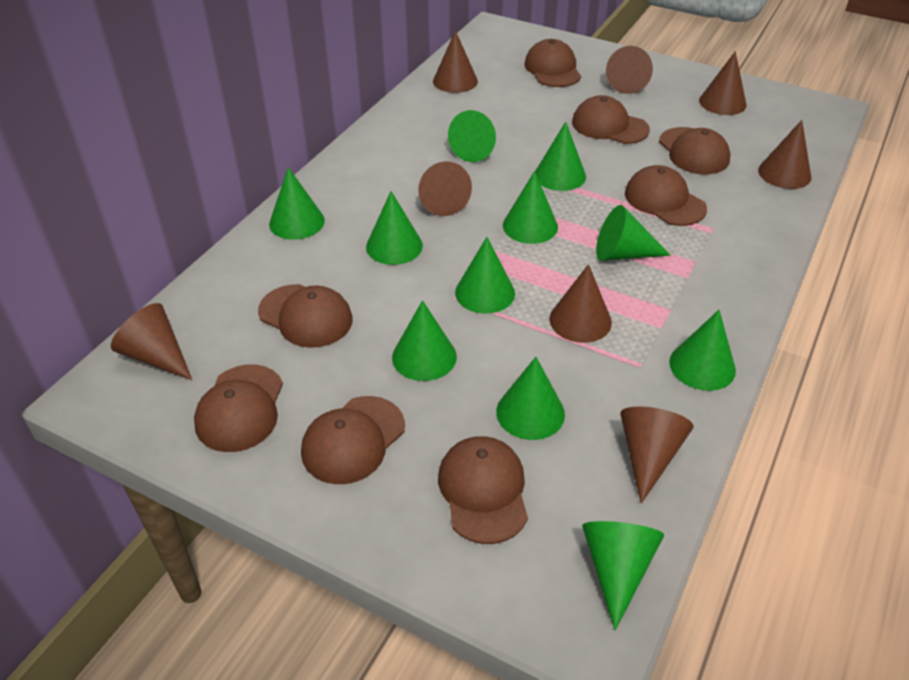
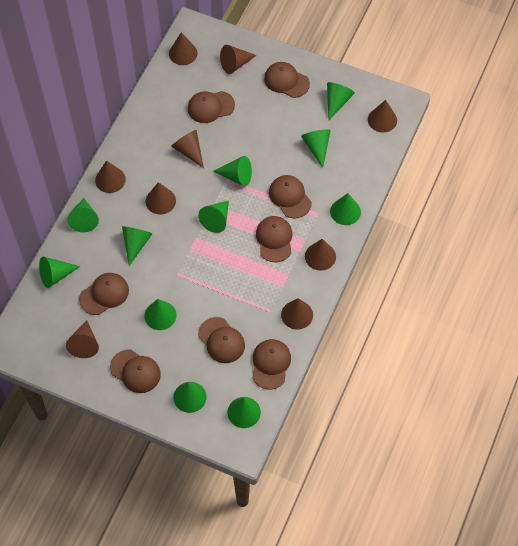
brown cone: [111,303,192,380] [418,161,472,216] [433,30,478,93] [549,264,612,343] [606,46,653,94] [620,407,694,504] [699,51,747,115] [758,120,811,189] = 8 -> [66,320,99,358] [95,161,126,193] [146,182,176,214] [169,32,198,65] [171,130,204,168] [220,45,257,74] [281,298,313,330] [305,239,336,271] [368,100,397,133] = 9

